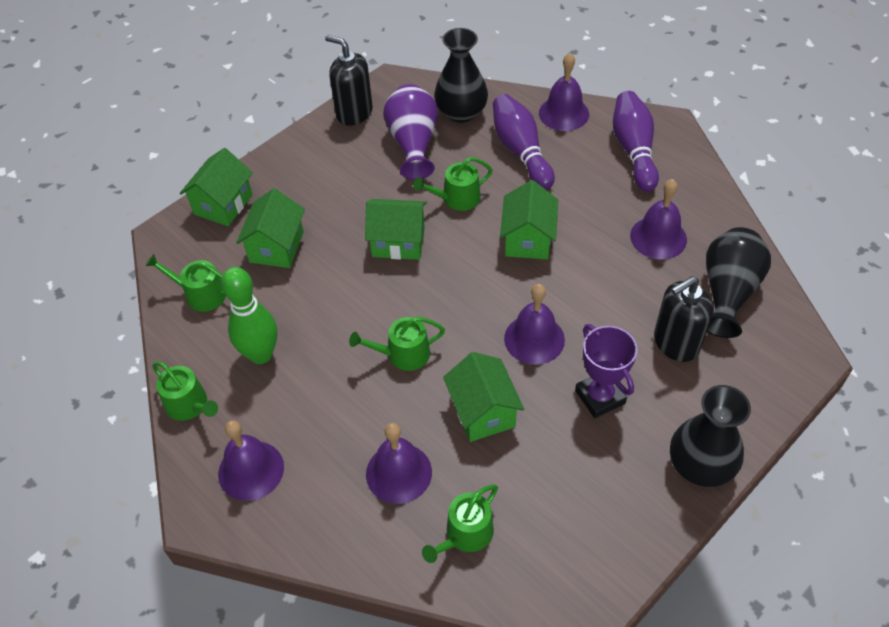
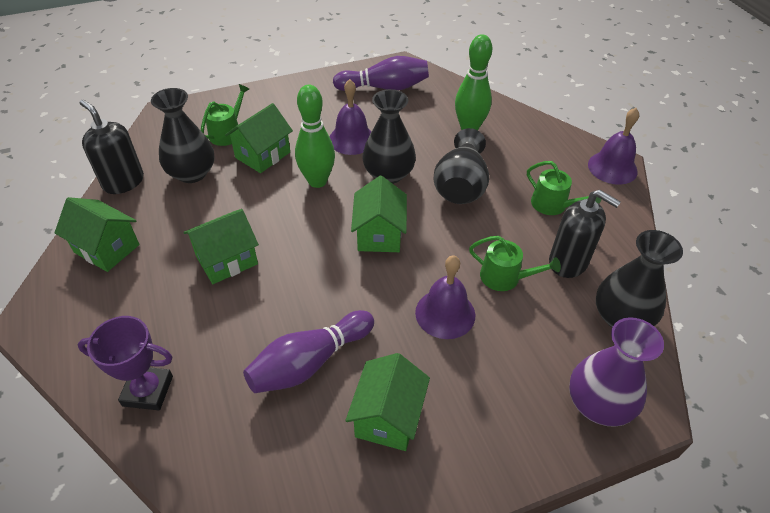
black vase: [434,28,488,123] [670,385,751,487] [706,227,771,338] = 3 -> [151,88,215,183] [362,89,416,184] [434,128,489,204] [596,230,683,328] = 4
green bowling pin: [221,267,277,364] = 1 -> [295,85,335,188] [455,34,492,130] = 2
green watering can: [146,254,226,312] [152,362,218,421] [349,317,445,371] [413,157,493,211] [422,484,498,563] = 5 -> [201,84,249,146] [469,236,561,291] [527,161,601,215] = 3
purple bell: [218,420,284,501] [366,423,432,504] [504,284,565,365] [539,53,589,131] [630,179,687,260] = 5 -> [329,79,371,155] [415,255,475,339] [588,108,639,185] = 3

